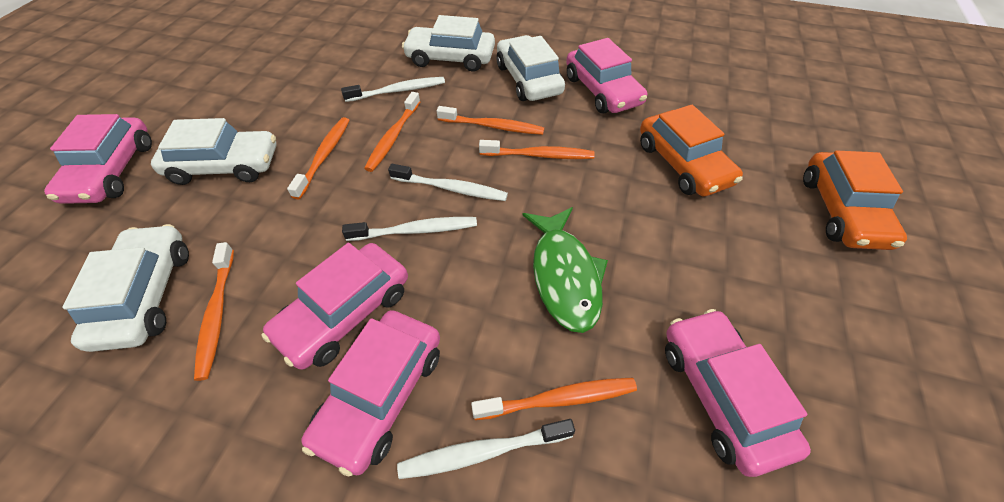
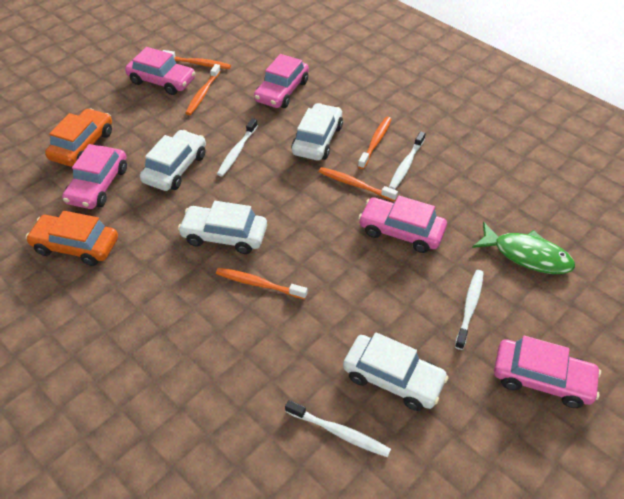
orange toothbrush: [194,242,234,381] [287,117,350,200] [364,92,420,172] [436,106,544,135] [471,378,637,420] [479,140,595,159] = 6 -> [163,50,231,69] [186,64,221,115] [216,268,307,299] [319,167,398,201] [358,117,391,169] = 5

